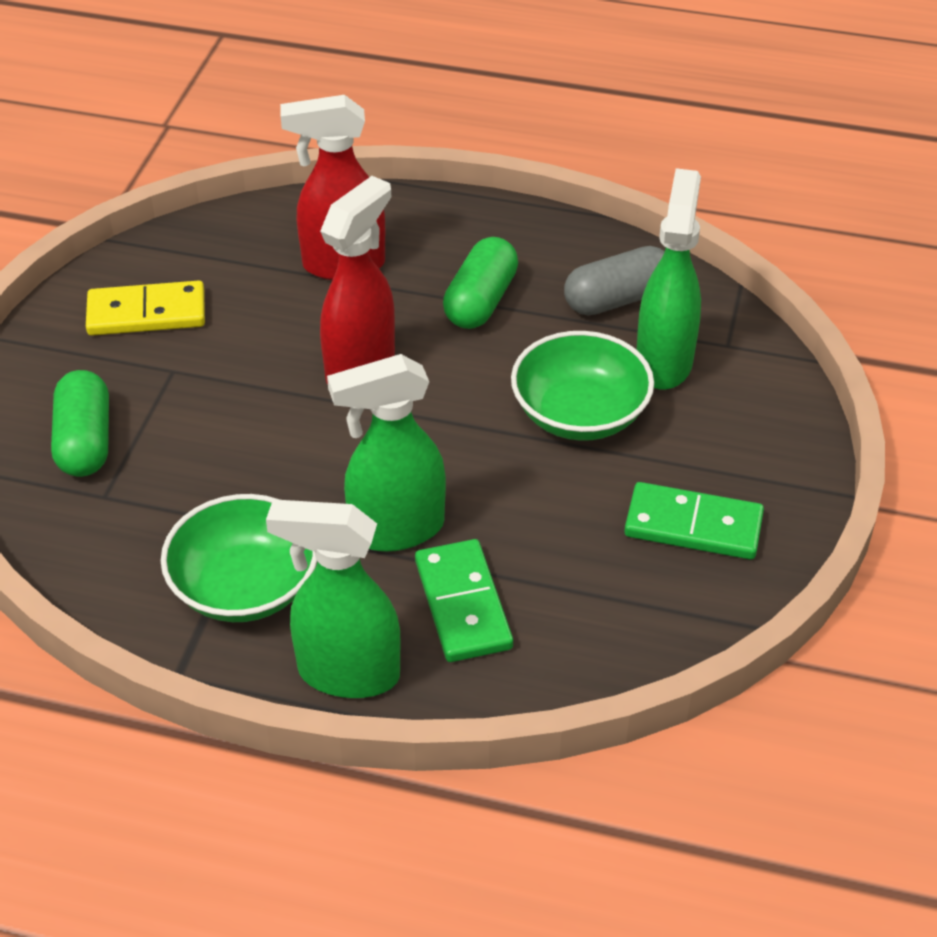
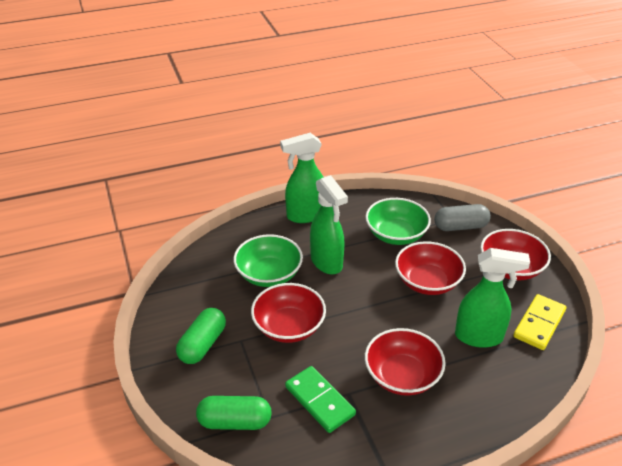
green domino: [415,539,513,662] [624,482,764,560] = 2 -> [285,366,356,433] = 1
red bowl: none = 0 -> [251,283,326,343] [365,328,446,396] [395,241,466,295] [481,229,551,280] = 4
red spray bottle: [280,95,385,280] [320,176,395,384] = 2 -> none = 0

